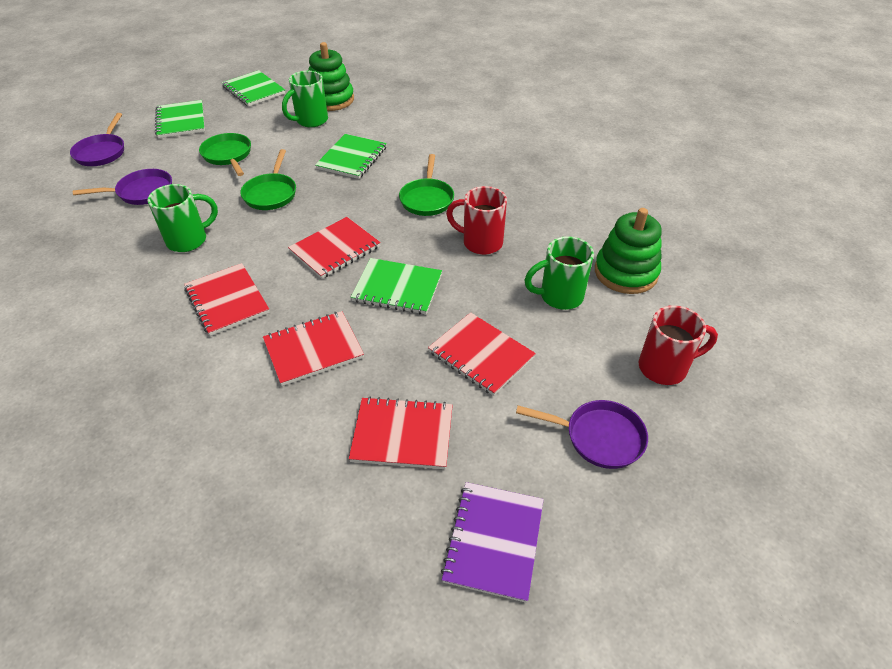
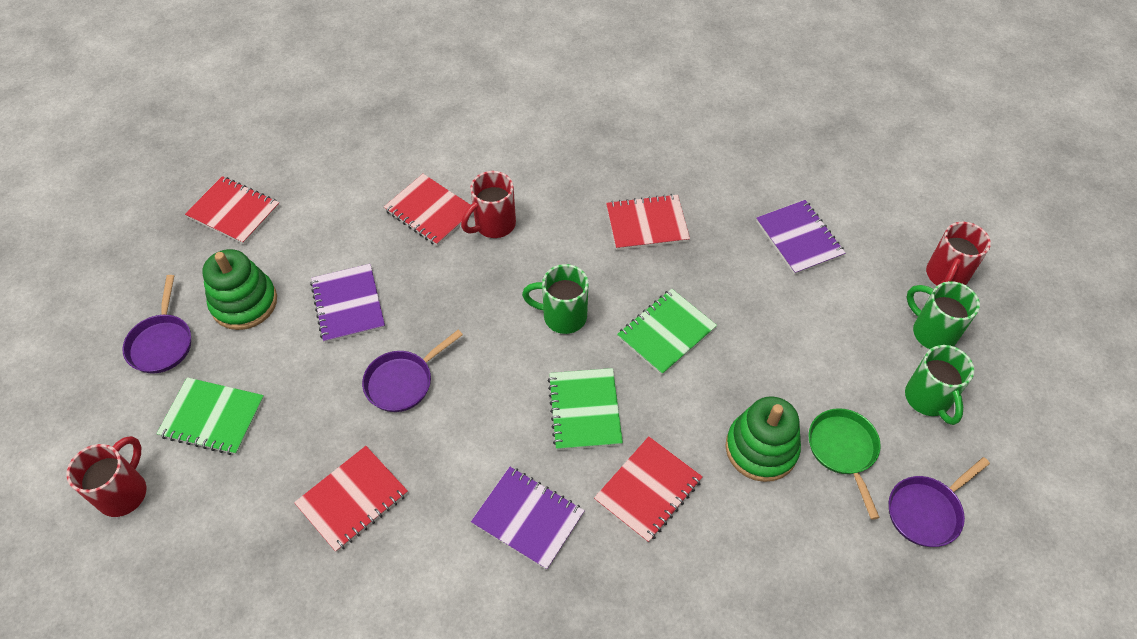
green notebook: [155,100,205,138] [222,70,285,106] [315,134,387,179] [351,258,442,314] = 4 -> [157,377,264,455] [547,368,623,450] [617,289,717,375] = 3
green pan: [199,133,251,176] [240,149,296,210] [399,154,454,216] = 3 -> [808,408,881,520] = 1
purple notebook: [441,482,544,603] = 1 -> [310,264,385,343] [471,467,585,570] [756,200,846,275] = 3
red mug: [446,186,507,255] [639,305,718,385] = 2 -> [66,436,146,517] [461,171,516,238] [926,222,991,286] = 3

